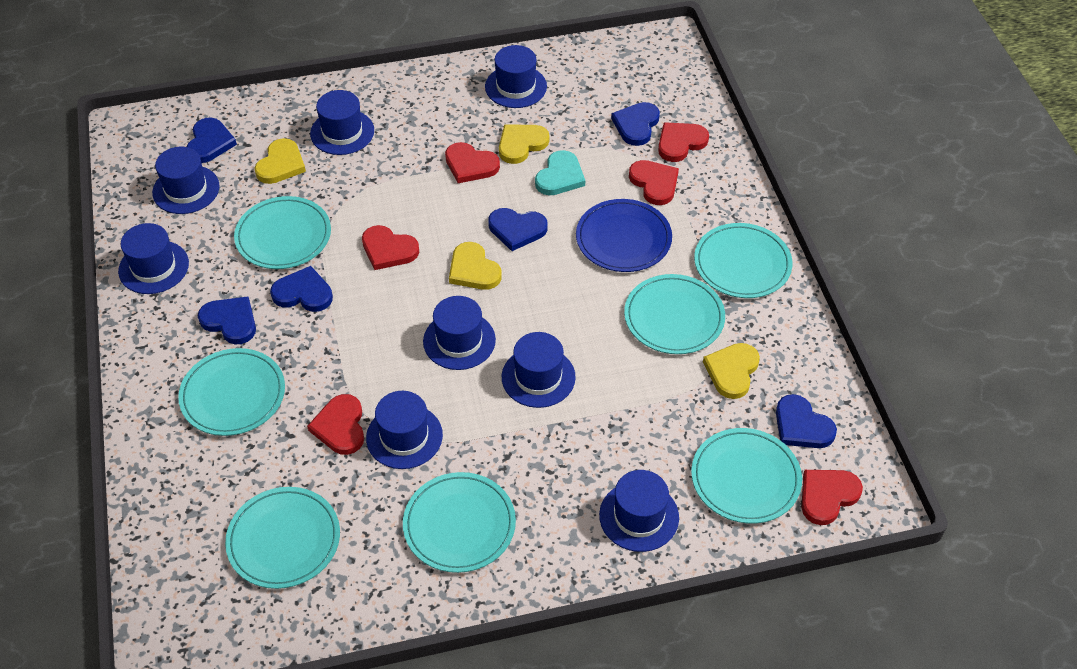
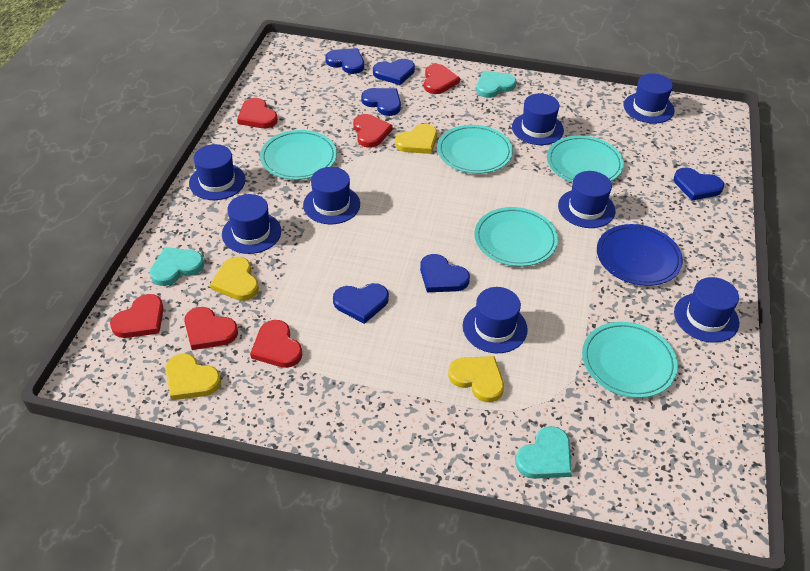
turquoise heart: [535,150,585,195] = 1 -> [150,247,204,286] [476,71,516,98] [515,426,572,479] = 3
turquoise plate: [178,348,285,436] [225,487,340,589] [234,196,331,269] [403,472,516,573] [624,274,725,354] [691,428,802,524] [694,223,792,298] = 7 -> [260,130,337,180] [437,125,513,174] [474,207,558,267] [547,135,624,183] [582,322,678,398] = 5

